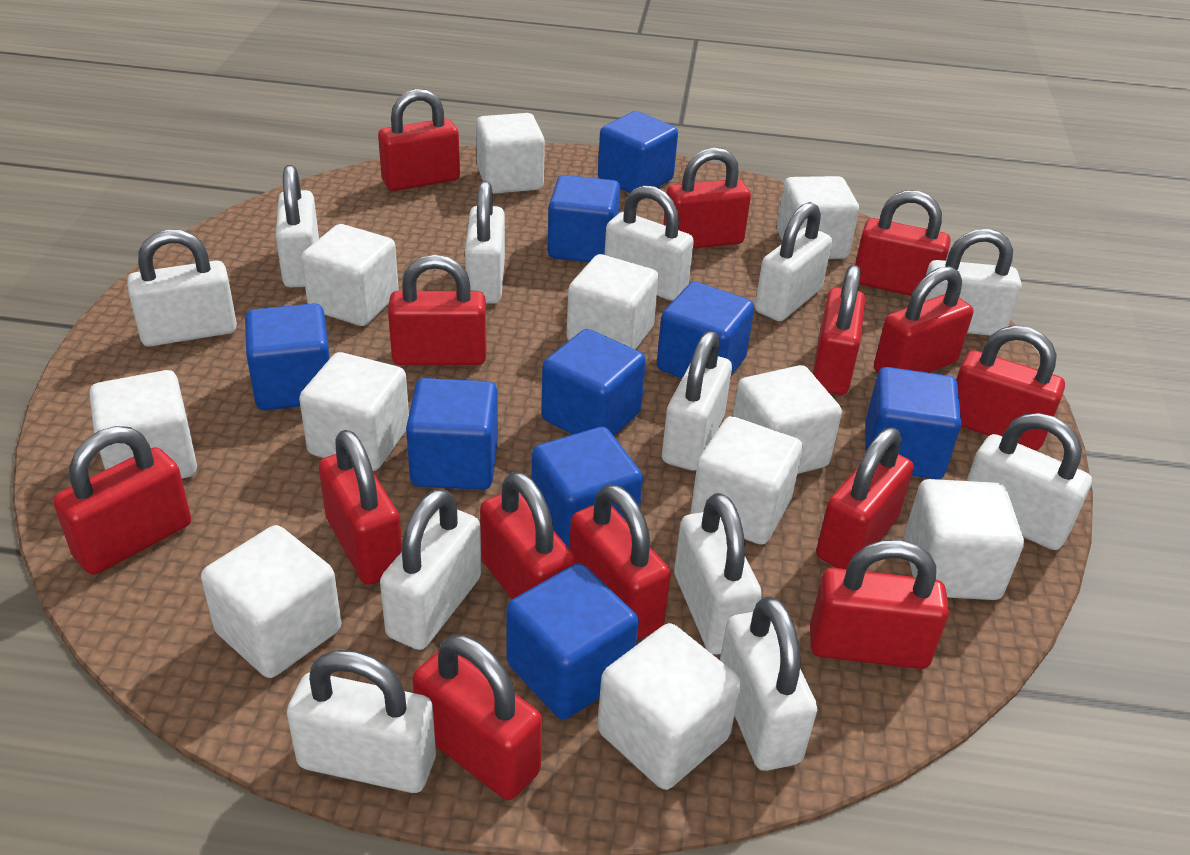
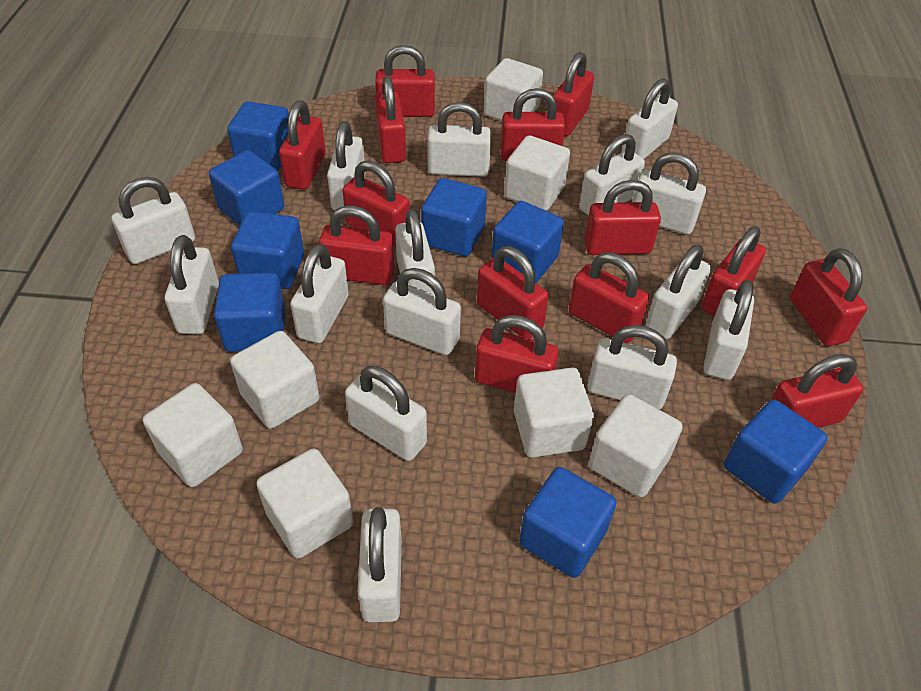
blue cube: [245,303,330,410] [406,378,498,490] [506,563,639,720] [531,427,643,548] [541,329,646,436] [547,175,620,262] [598,111,678,193] [657,282,755,378] [865,367,961,479] = 9 -> [209,150,284,226] [214,273,286,352] [227,101,289,171] [231,211,304,289] [421,178,487,257] [491,201,564,283] [519,467,616,578] [724,399,827,504] = 8
white cube: [89,370,197,479] [201,525,341,678] [299,352,409,471] [301,224,399,326] [476,113,545,194] [567,254,659,350] [597,623,741,790] [690,416,803,545] [733,365,842,474] [777,176,859,259] [904,479,1024,600] = 11 -> [143,383,243,487] [230,331,319,429] [256,448,353,559] [484,58,543,121] [504,135,570,211] [514,368,594,458] [589,394,682,497] = 7
white padlock: [127,229,237,346] [276,165,319,287] [287,650,436,793] [380,489,481,650] [465,181,505,304] [604,185,694,301] [662,331,732,471] [674,493,762,654] [720,596,817,771] [755,202,832,321] [925,229,1021,336] [967,413,1092,550] = 12 -> [112,177,195,264] [165,235,219,334] [290,244,349,343] [327,121,366,210] [345,366,427,461] [358,507,402,622] [383,268,461,355] [395,209,435,294] [427,102,491,177] [579,134,645,216] [587,325,677,410] [622,78,678,159] [632,152,706,235] [645,244,711,339] [704,280,754,380] = 15

